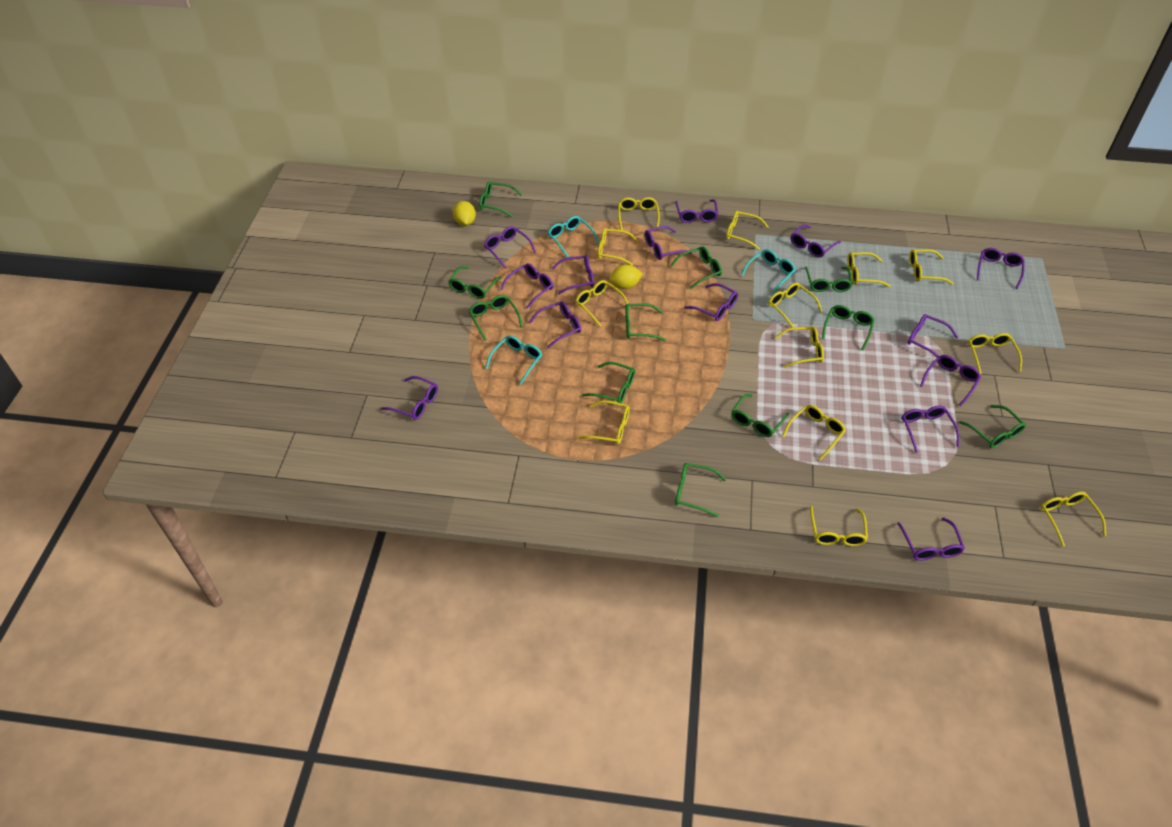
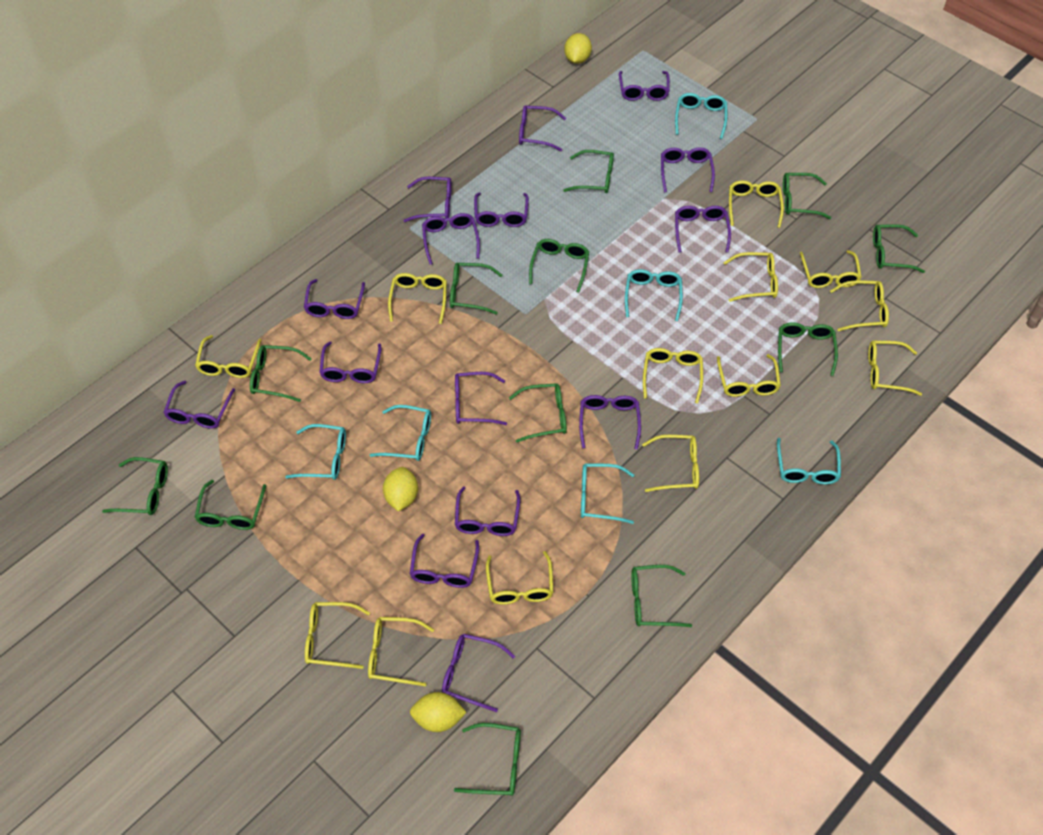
green glasses: [448,266,501,299] [469,295,523,341] [479,181,522,217] [582,362,635,403] [625,303,666,341] [671,246,722,289] [675,463,727,517] [731,394,790,437] [805,267,853,292] [822,305,875,351] [959,405,1026,448] = 11 -> [102,457,168,515] [195,480,266,530] [250,345,312,402] [450,263,502,315] [454,723,521,796] [509,383,567,442] [529,239,589,292] [563,150,614,193] [631,565,692,627] [778,322,838,376] [783,173,831,219] [873,224,925,273] = 12
purple glasses: [381,376,438,420] [484,226,536,269] [500,263,553,309] [529,301,581,348] [552,255,594,295] [645,226,692,260] [675,199,718,223] [685,283,738,321] [791,224,841,258] [897,517,965,561] [901,406,960,453] [908,314,958,357] [920,355,981,406] [977,248,1025,289] = 14 -> [163,381,235,429] [304,279,365,319] [319,341,382,383] [404,177,451,222] [410,534,479,588] [422,213,480,265] [442,634,515,712] [455,372,507,425] [455,486,520,536] [474,192,529,227] [519,105,566,151] [579,395,641,449] [619,71,670,101] [661,147,715,192] [675,206,731,252] = 15
turquoise glasses: [486,336,542,385] [548,216,599,258] [741,249,796,294] = 3 -> [285,424,346,480] [370,405,431,461] [581,464,634,524] [625,269,683,321] [675,93,727,139] [777,438,841,485] = 6
yellow lemon: [453,201,476,226] [609,265,643,289] = 2 -> [383,467,418,511] [410,692,467,732] [564,33,592,64] = 3

